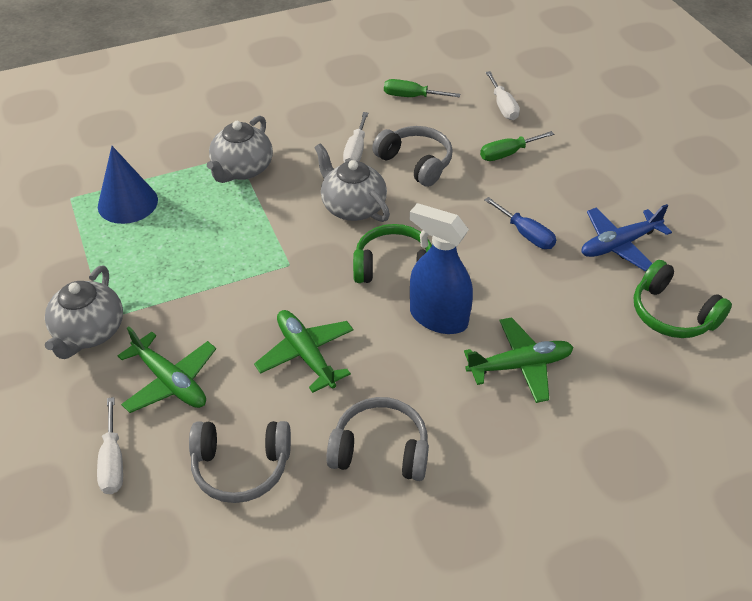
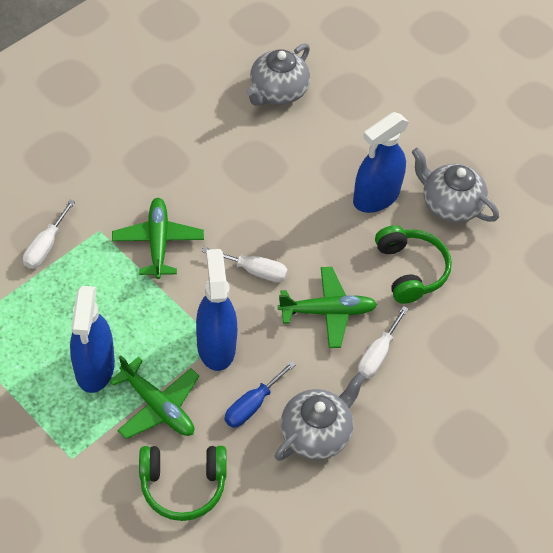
blue cone: [98,146,158,224] = 1 -> none = 0
blue plane: [582,204,672,271] = 1 -> none = 0
blue spray bottle: [410,203,473,334] = 1 -> [70,286,115,393] [196,249,237,371] [353,112,409,213] = 3
green screwdriver: [384,79,460,97] [480,131,554,161] = 2 -> none = 0
grey headphones: [189,421,291,503] [326,397,429,481] [372,126,453,187] = 3 -> none = 0

